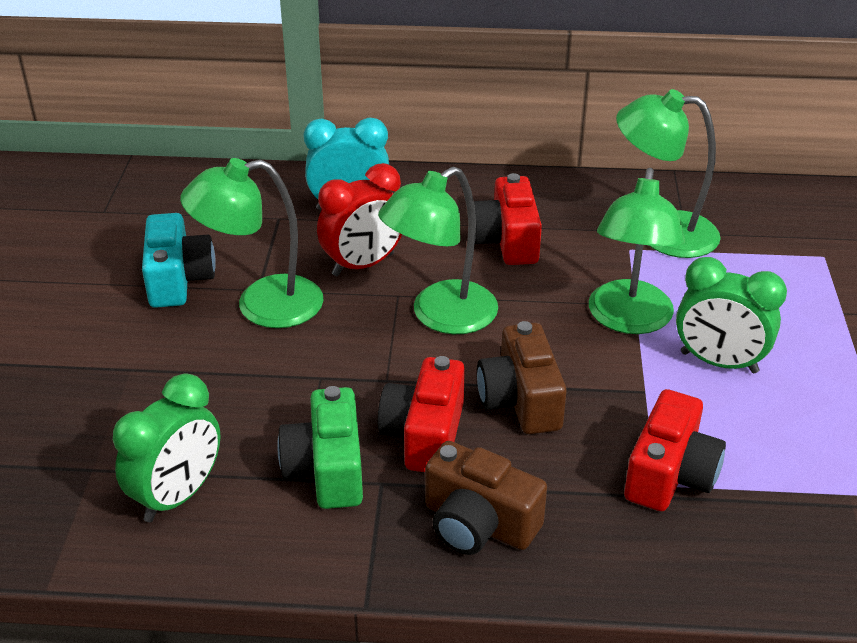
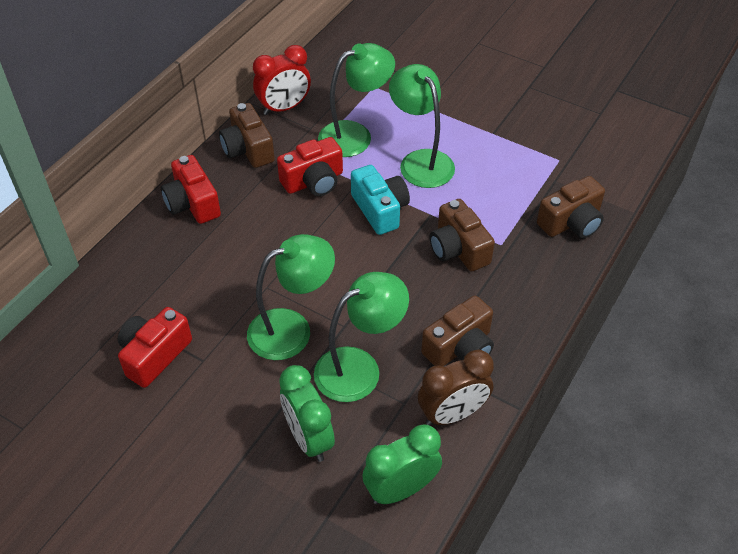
brown camera: [425,441,547,555] [477,321,567,434] = 2 -> [219,103,275,168] [421,296,494,366] [430,199,495,271] [537,176,605,239] = 4
brown clock: none = 0 -> [418,349,494,426] = 1
green camera: [277,386,363,509] = 1 -> none = 0
turquoise clock: [303,117,389,210] = 1 -> none = 0

